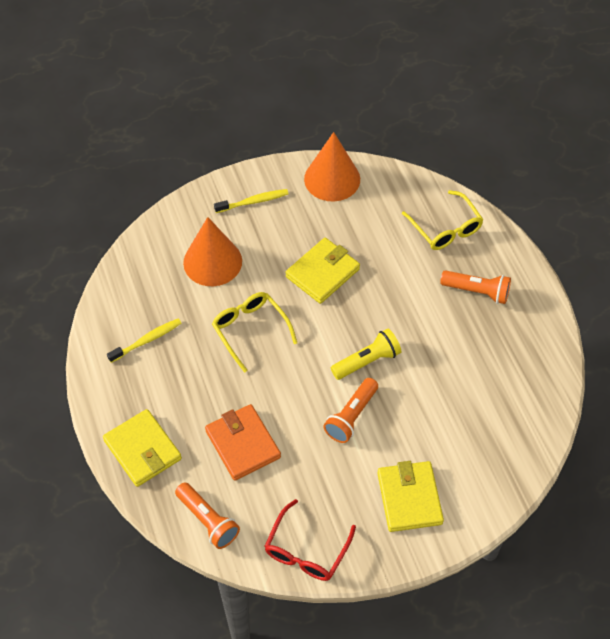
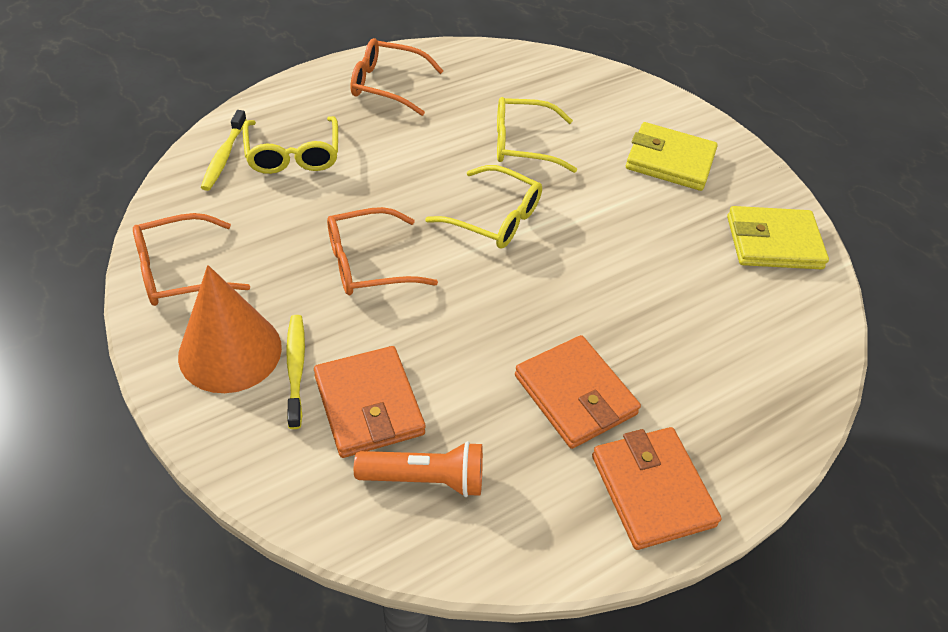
orange cone: [183,217,242,286] [304,132,360,202] = 2 -> [178,265,282,393] = 1
orange flashlight: [175,482,240,549] [323,378,378,443] [440,270,511,304] = 3 -> [354,441,483,497] = 1
orange glasses: none = 0 -> [133,213,250,306] [327,207,438,295] [351,38,443,116] = 3
orange wallet: [205,404,281,481] = 1 -> [314,346,426,458] [515,335,641,449] [592,427,721,550] = 3
red glasses: [264,499,356,581] = 1 -> none = 0
yellow flashlight: [331,329,401,380] = 1 -> none = 0
yellow glasses: [212,292,297,373] [402,190,484,250] = 2 -> [243,116,338,174] [425,165,542,248] [497,97,577,173] = 3
yellow wallet: [103,409,182,487] [285,238,360,304] [377,461,444,532] = 3 -> [626,122,718,191] [727,206,829,269] = 2

